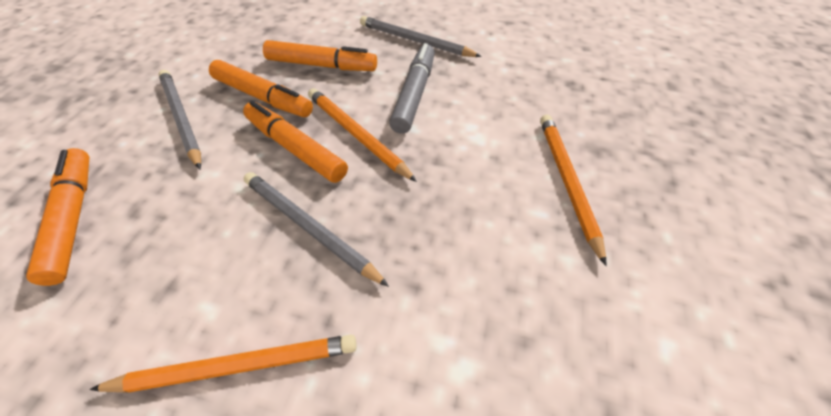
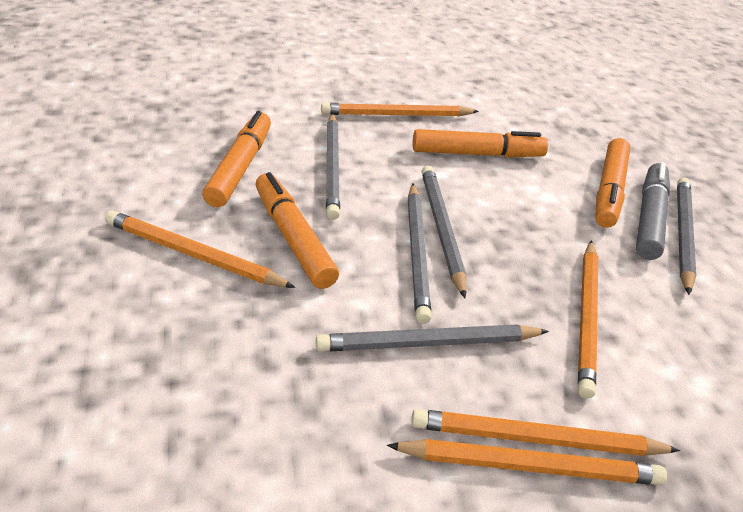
grey pencil: [158,70,201,169] [244,172,389,287] [360,16,482,57] = 3 -> [315,324,549,352] [326,113,340,220] [408,184,432,324] [422,166,466,298] [677,178,696,295] = 5
orange pencil: [89,335,357,392] [308,88,417,182] [540,115,606,266] = 3 -> [105,210,295,288] [321,103,479,116] [387,439,667,485] [411,409,680,456] [578,240,598,398] = 5

